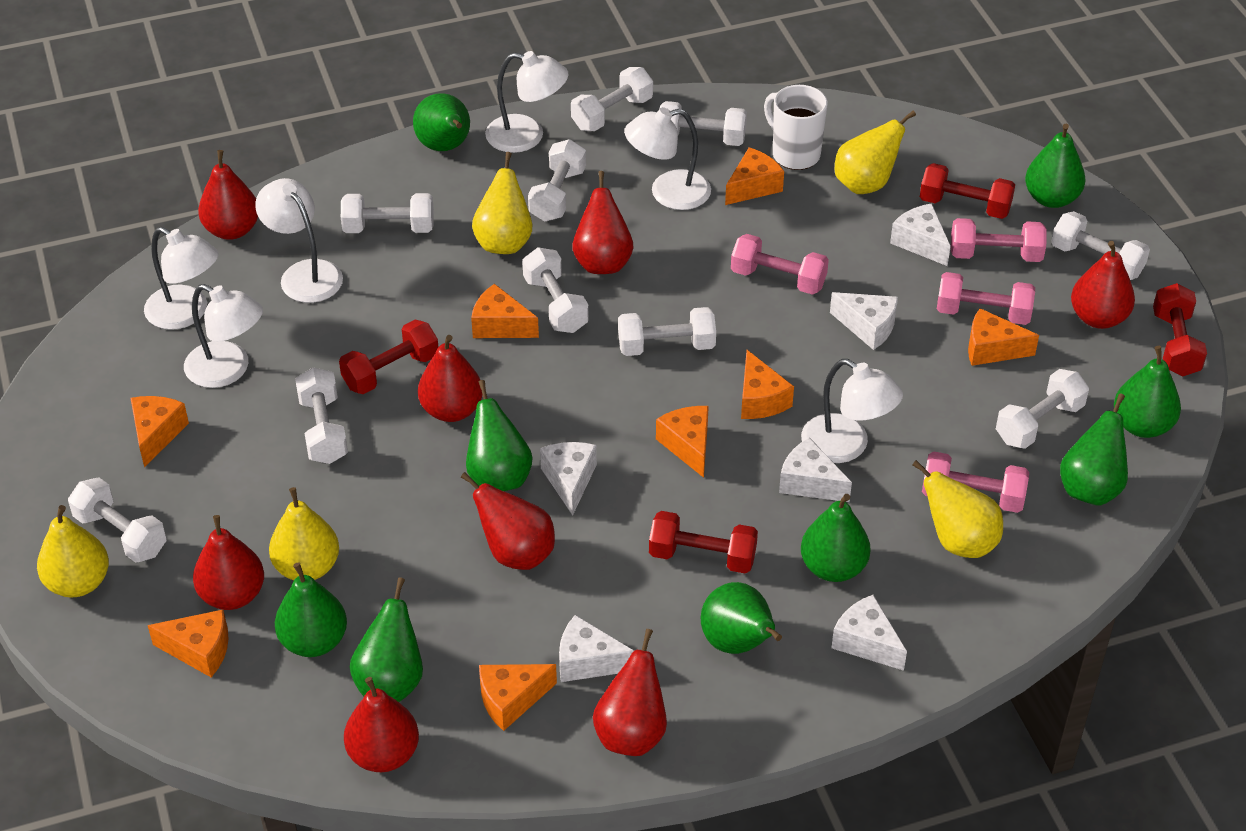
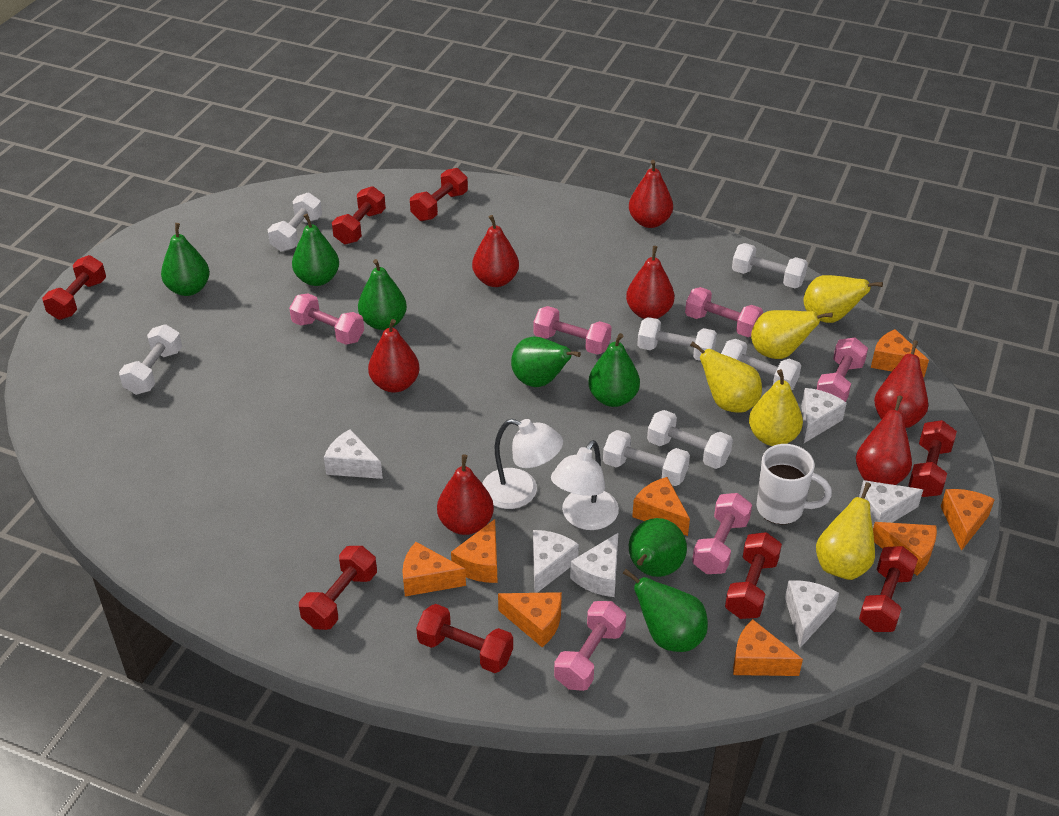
green pear: [275,562,347,657] [350,577,423,702] [413,93,470,151] [466,380,533,491] [701,582,782,654] [801,494,871,582] [1025,124,1086,208] [1060,394,1128,506] [1114,346,1181,438] = 9 -> [161,223,210,296] [292,214,339,286] [358,259,407,330] [511,337,581,387] [588,333,640,407] [623,569,708,652] [629,518,687,577] = 7
pink dumbbell: [731,234,829,295] [922,452,1029,513] [937,272,1035,325] [951,218,1047,262] = 4 -> [289,294,364,345] [534,306,612,355] [554,601,626,691] [685,287,763,337] [692,493,752,574] [816,337,868,402] = 6
red dumbbell: [339,320,438,394] [649,511,758,573] [920,163,1015,219] [1153,283,1207,376] = 4 -> [42,255,106,320] [299,546,377,630] [332,186,386,245] [410,168,468,221] [416,604,513,673] [725,532,782,619] [859,546,918,632] [908,420,957,497] = 8
red pear: [193,515,264,610] [198,150,258,240] [344,677,419,772] [418,335,483,422] [461,472,555,570] [572,171,634,274] [593,629,667,756] [1071,241,1135,329] = 8 -> [368,319,420,392] [437,454,494,535] [472,215,519,287] [626,246,675,319] [629,160,673,228] [856,396,912,485] [874,340,928,428] = 7
white dumbbell: [68,477,167,563] [295,367,348,464] [341,193,434,233] [522,247,589,333] [528,139,586,222] [571,67,653,131] [618,307,716,356] [660,101,747,146] [996,369,1089,449] [1051,211,1150,280] = 10 -> [119,324,182,395] [268,193,322,252] [603,430,690,486] [637,317,717,361] [647,410,733,469] [721,339,801,390] [732,243,808,288] = 7
white lamp: [144,227,219,330] [184,284,263,388] [255,178,343,303] [485,51,568,153] [624,107,711,210] [801,359,903,463] = 6 -> [482,419,563,509] [551,440,619,530] = 2

